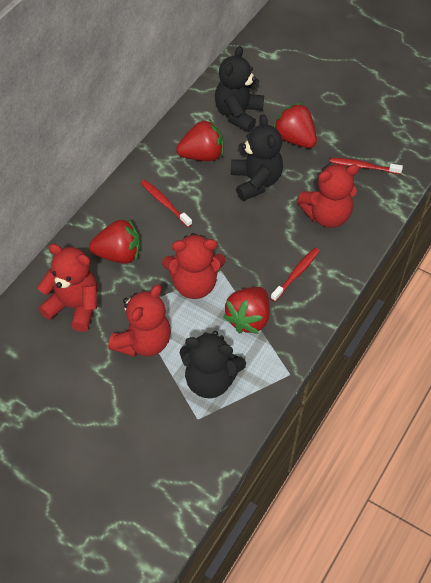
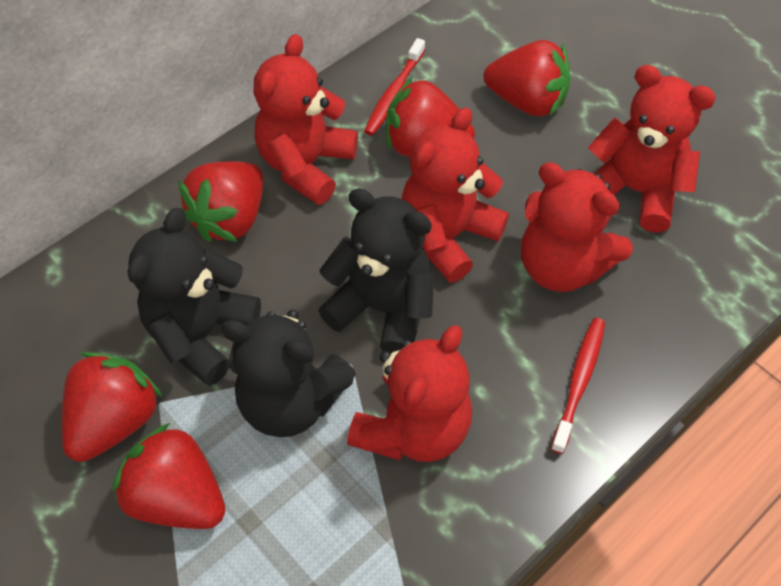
red strawberry: [89,218,141,264] [176,119,224,161] [223,287,270,334] [273,103,317,148] = 4 -> [62,352,163,462] [113,423,226,529] [178,161,263,242] [386,77,475,157] [483,40,570,116] = 5
red teddy bear: [37,244,97,332] [108,284,171,357] [162,233,226,299] [297,164,359,228] = 4 -> [253,34,358,205] [347,325,472,462] [401,107,509,283] [521,162,633,292] [588,65,716,233] = 5
red toothbrush: [141,180,192,227] [271,247,320,302] [330,158,403,174] = 3 -> [364,38,425,136] [551,318,605,454] = 2

